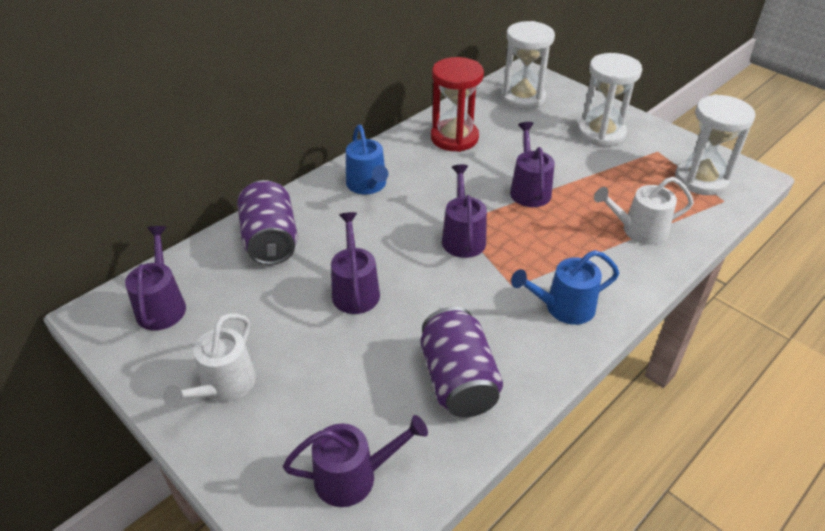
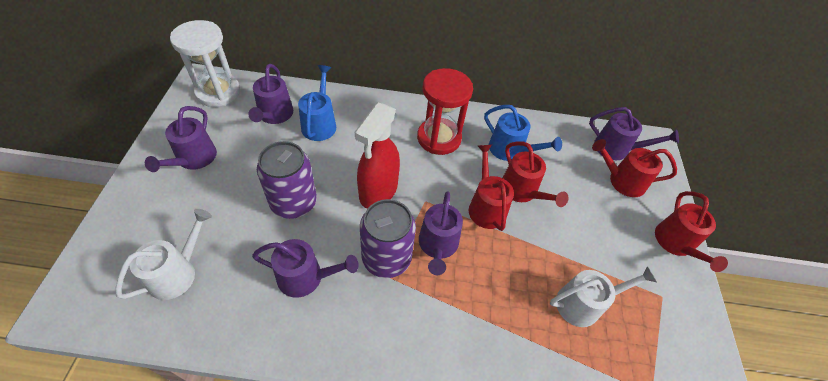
red spray bottle: none = 0 -> [355,102,400,208] = 1
red watering can: none = 0 -> [469,145,514,231] [503,141,568,207] [592,139,677,197] [655,191,728,272] = 4
white hourglass: [501,21,555,110] [578,53,642,147] [675,94,756,195] = 3 -> [170,20,240,107] = 1

